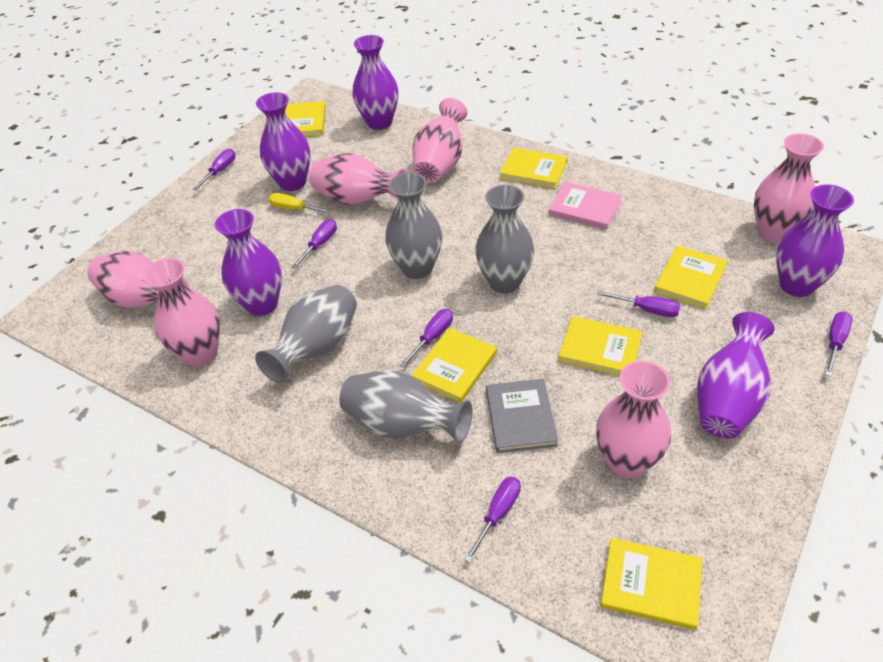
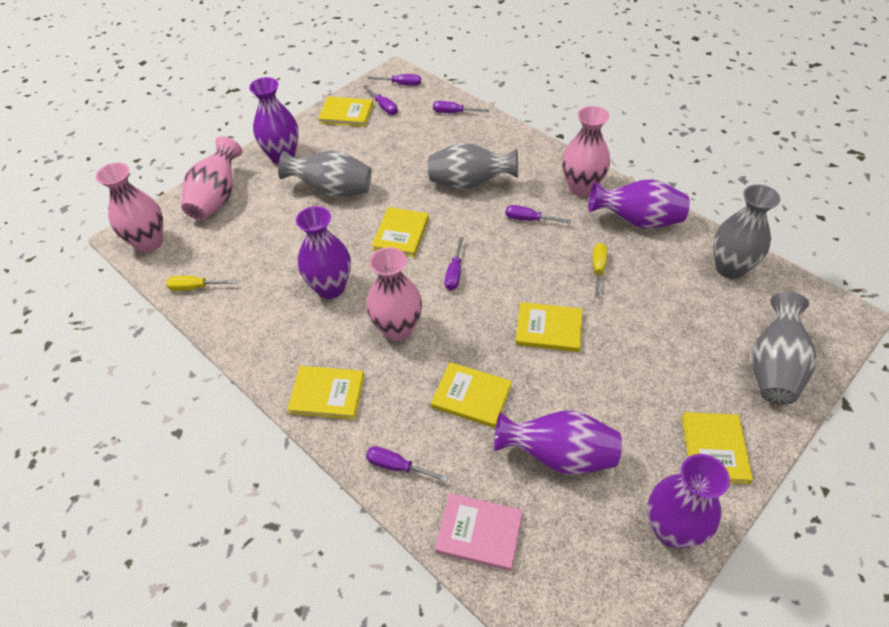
grey book: [486,379,558,453] = 1 -> none = 0
pink vase: [87,251,189,308] [143,258,220,367] [309,153,407,205] [413,98,467,183] [596,361,671,478] [754,133,824,242] = 6 -> [96,162,163,253] [181,136,243,220] [366,247,422,341] [562,106,610,197] = 4
yellow screwdriver: [269,193,333,214] = 1 -> [166,276,237,291] [593,243,607,298] = 2

